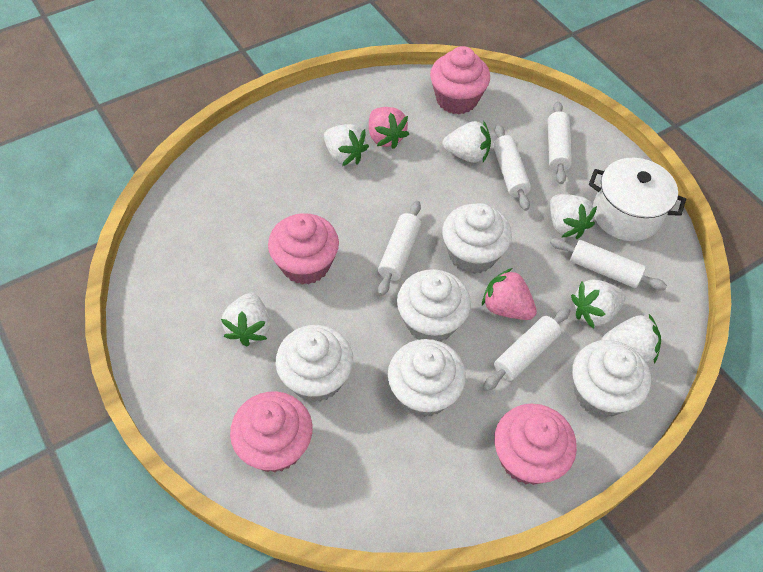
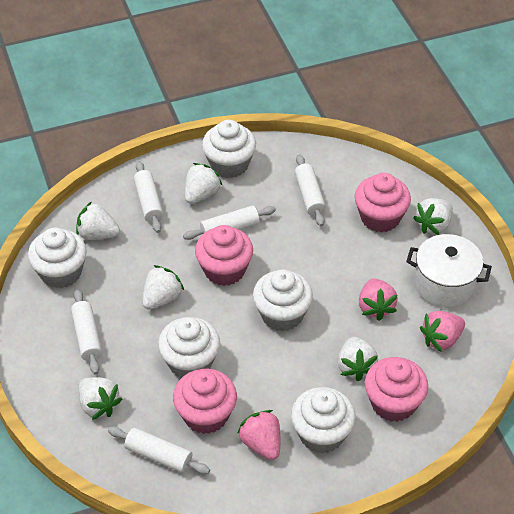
pink strawberry: [369,107,409,149] [482,268,537,320] = 2 -> [238,410,280,460] [359,279,398,321] [420,311,465,352] = 3

